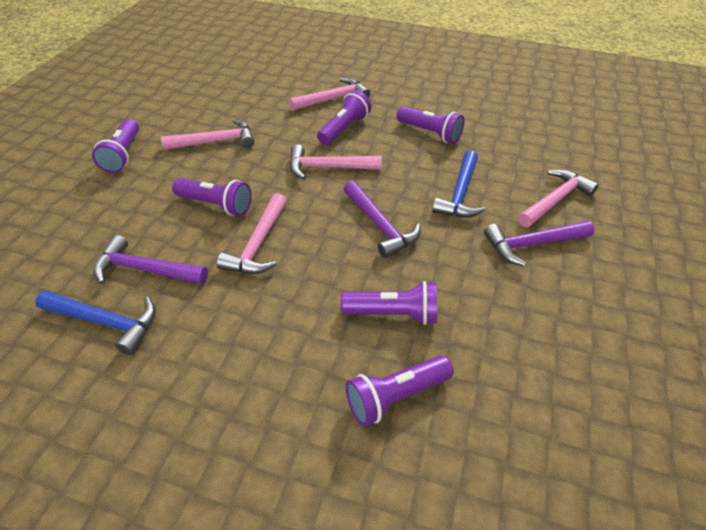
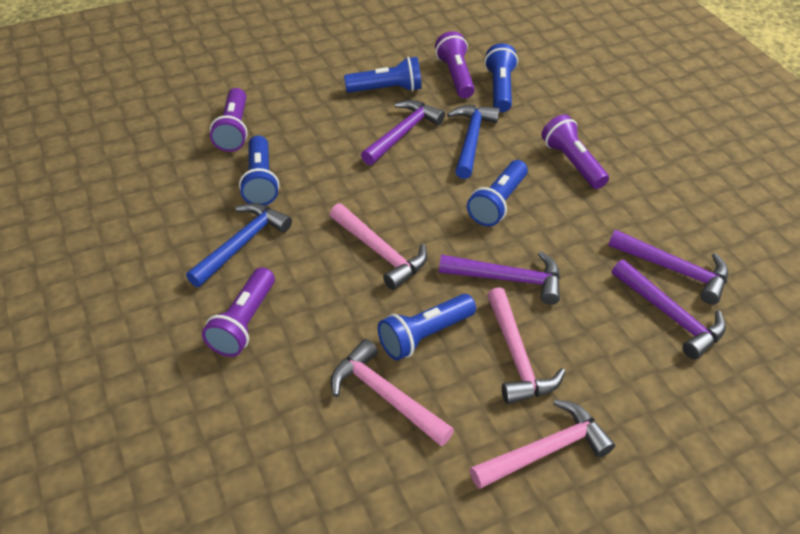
blue flashlight: none = 0 -> [239,135,279,205] [344,57,422,93] [378,294,476,360] [467,160,528,227] [484,43,518,112] = 5
pink hammer: [161,119,254,150] [217,193,287,274] [289,78,370,111] [289,144,382,179] [518,169,599,227] = 5 -> [330,203,427,290] [331,339,454,446] [470,400,615,489] [487,287,565,404] = 4
purple flashlight: [92,119,139,173] [172,178,252,216] [317,90,371,145] [341,281,437,325] [346,355,454,426] [397,106,465,144] = 6 -> [202,267,275,357] [210,88,248,152] [435,31,475,98] [541,114,609,189] = 4
purple hammer: [93,235,208,284] [344,181,421,258] [484,220,595,266] = 3 -> [361,100,445,165] [439,251,560,305] [608,230,728,305] [612,260,726,360] = 4

